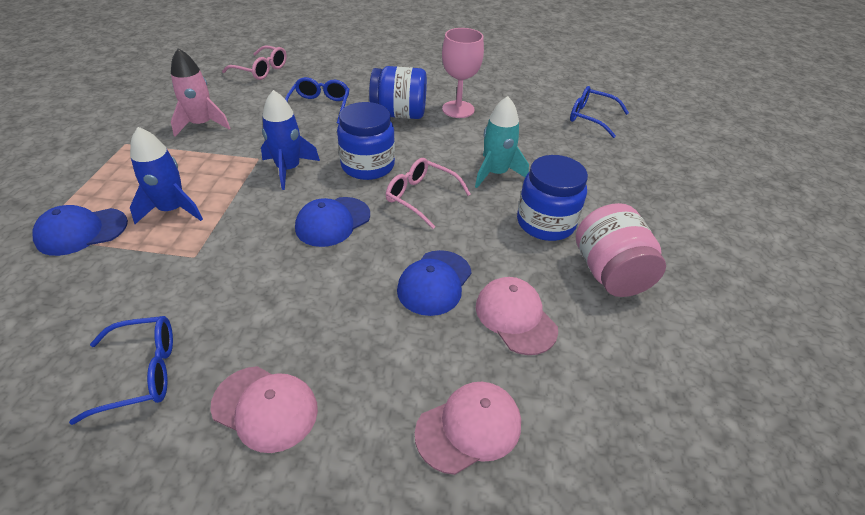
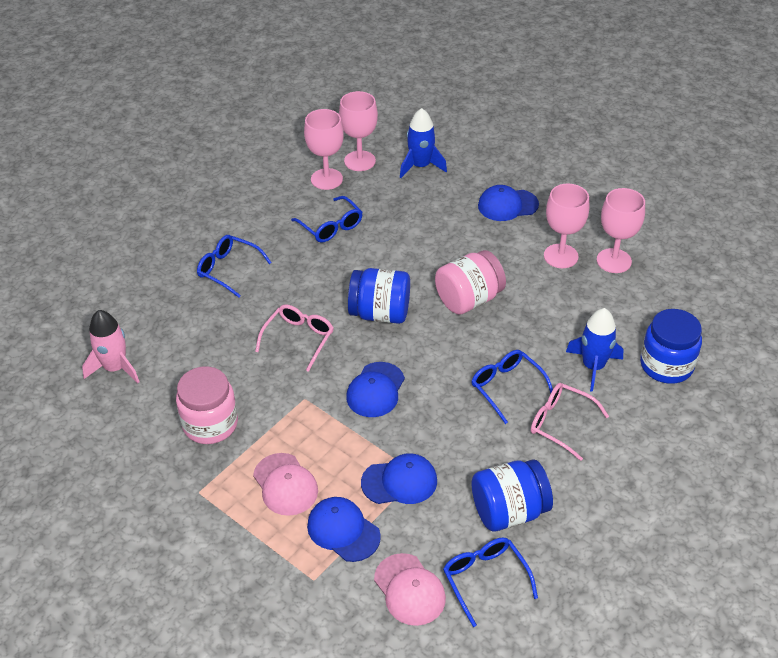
blue cap: [32,205,128,256] [295,197,370,247] [397,250,472,316] = 3 -> [307,497,381,562] [346,362,405,417] [361,453,437,504] [478,185,539,221] = 4
blue glasses: [69,316,173,425] [285,77,350,124] [570,86,629,138] = 3 -> [197,235,272,298] [291,196,362,243] [443,537,538,627] [472,350,553,424] = 4
pink cap: [210,366,318,453] [415,382,521,475] [476,277,558,355] = 3 -> [253,453,318,516] [374,553,446,626] = 2
pink goblet: [442,28,484,118] = 1 -> [304,109,344,190] [339,91,378,171] [544,184,589,268] [597,188,645,273] = 4
pink jar: [576,203,666,297] = 1 -> [176,367,238,444] [435,250,506,315] = 2
turquoise rocket: [475,96,529,188] = 1 -> none = 0

